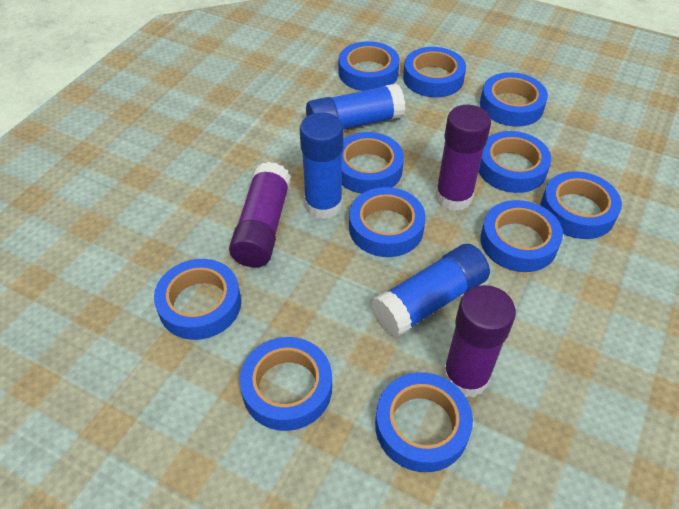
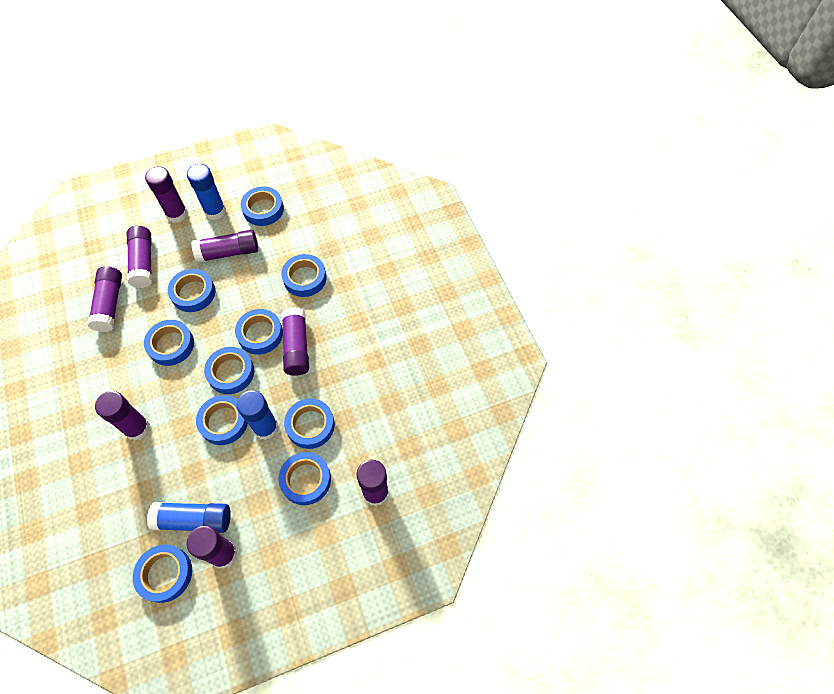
blue tape: [154,259,241,340] [239,337,332,431] [339,41,400,91] [342,132,404,194] [349,187,426,257] [375,372,473,472] [403,47,466,97] [478,131,552,193] [480,72,548,127] [480,200,563,272] [540,171,622,239] = 11 -> [133,544,192,603] [144,320,194,366] [168,269,215,312] [196,395,248,445] [204,347,254,394] [235,309,283,355] [241,186,284,226] [278,452,331,505] [281,254,327,297] [284,398,335,449] = 10
purple glue stick: [229,162,291,267] [435,105,491,211] [443,285,516,397] = 3 -> [87,266,122,332] [95,391,150,440] [127,226,152,288] [145,166,188,223] [186,526,237,568] [191,230,258,263] [282,307,309,376] [356,460,389,506] = 8

